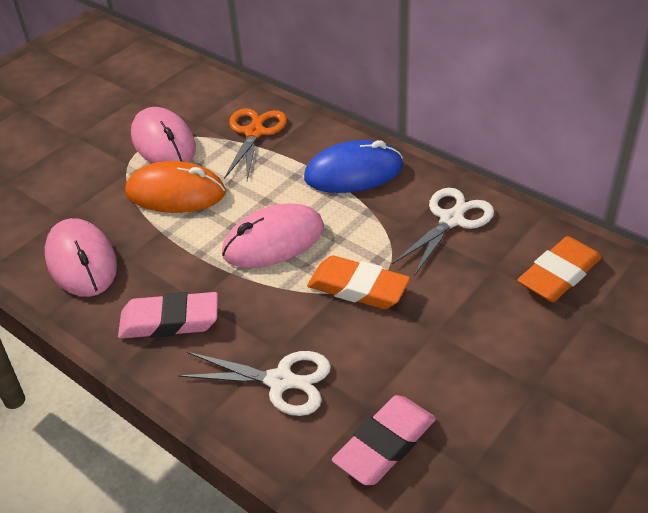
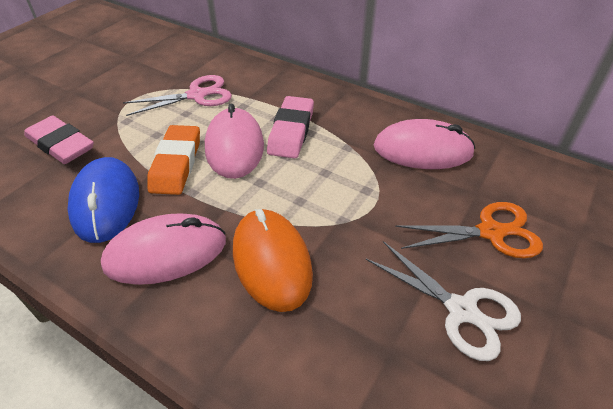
orange eraser: [307,255,410,309] [517,236,602,302] = 2 -> [147,125,200,195] = 1
pink scissors: none = 0 -> [123,75,232,116] = 1
white scissors: [178,351,331,416] [392,188,494,276] = 2 -> [366,241,521,361] = 1

